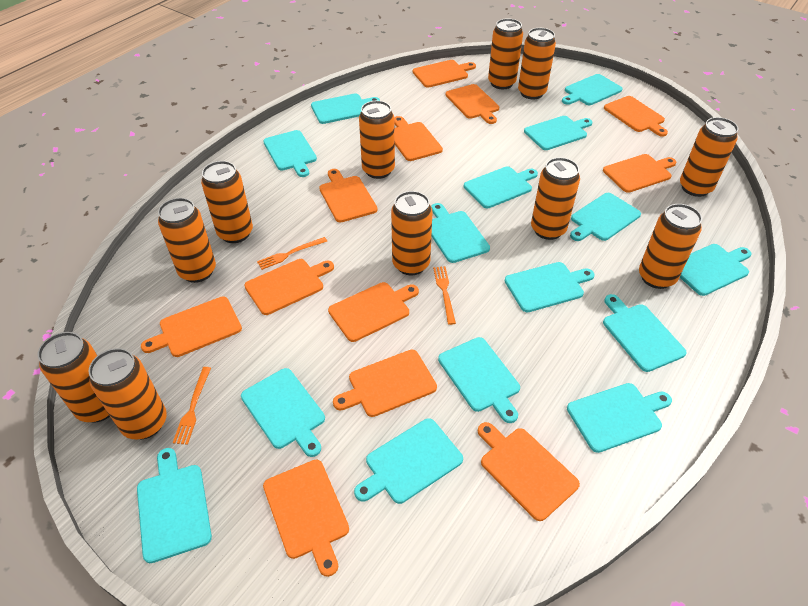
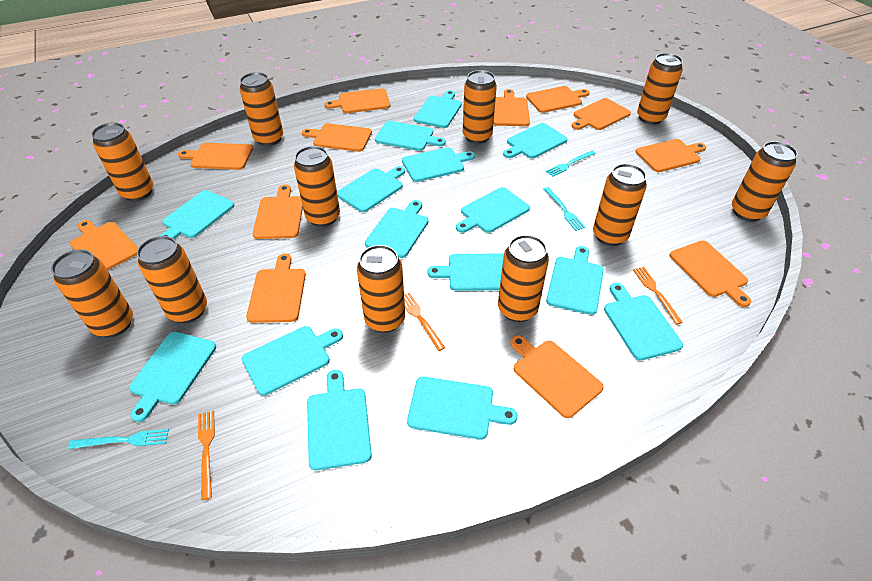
turquoise fork: none = 0 -> [68,429,169,449] [544,187,586,231] [546,150,596,177] = 3

